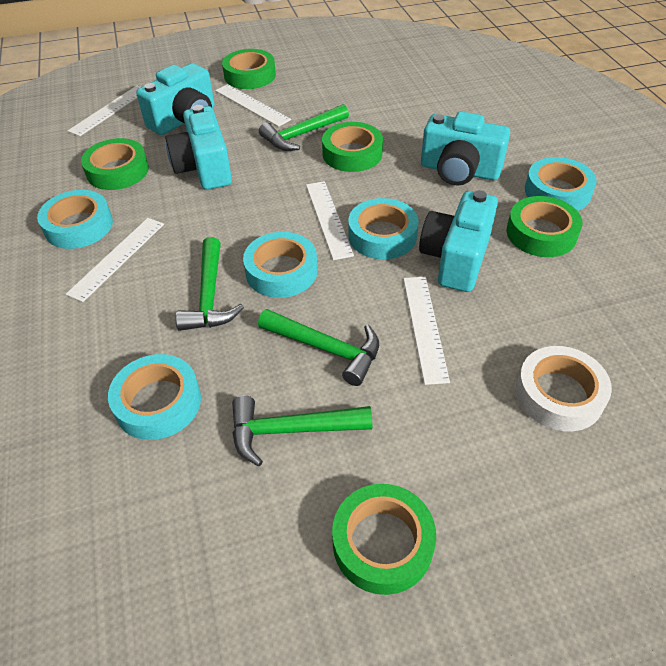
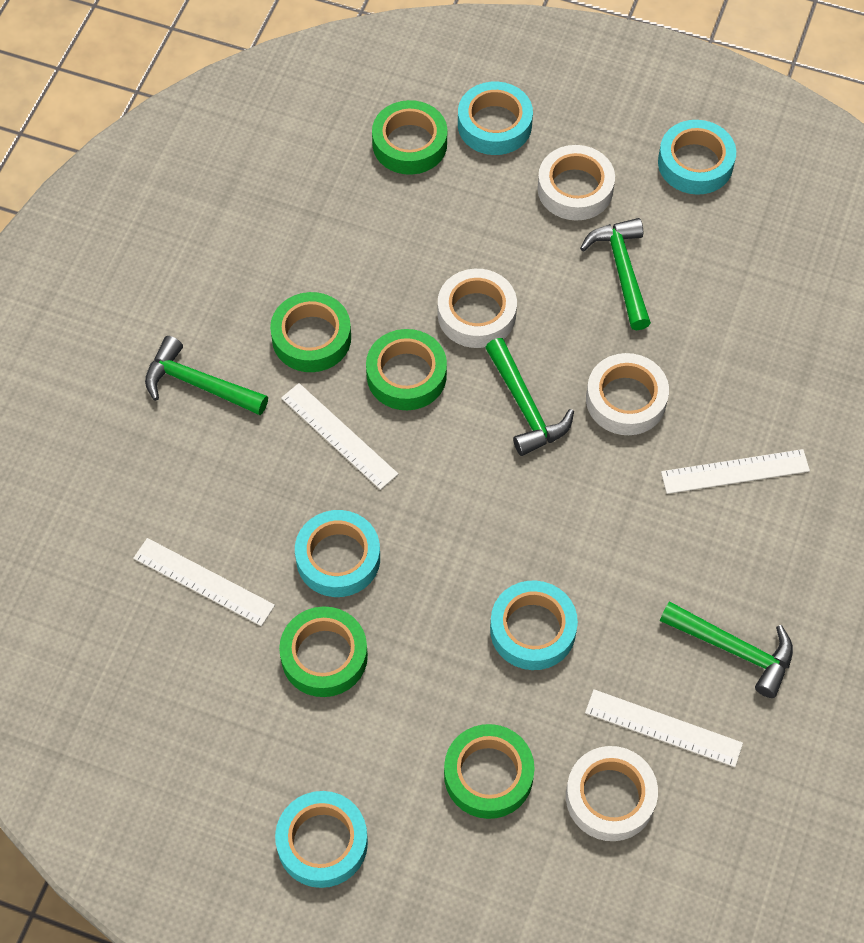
turquoise camera: [136,63,214,135] [166,105,232,190] [419,190,498,292] [421,111,510,185] = 4 -> none = 0
white ruler: [66,218,164,302] [68,85,140,136] [215,84,291,127] [306,181,354,260] [403,277,450,385] = 5 -> [133,538,275,626] [281,383,398,490] [585,689,743,767] [661,449,810,494] = 4
white tape: [516,346,612,432] = 1 -> [438,269,517,348] [537,145,615,221] [566,746,658,841] [586,353,669,435] = 4

